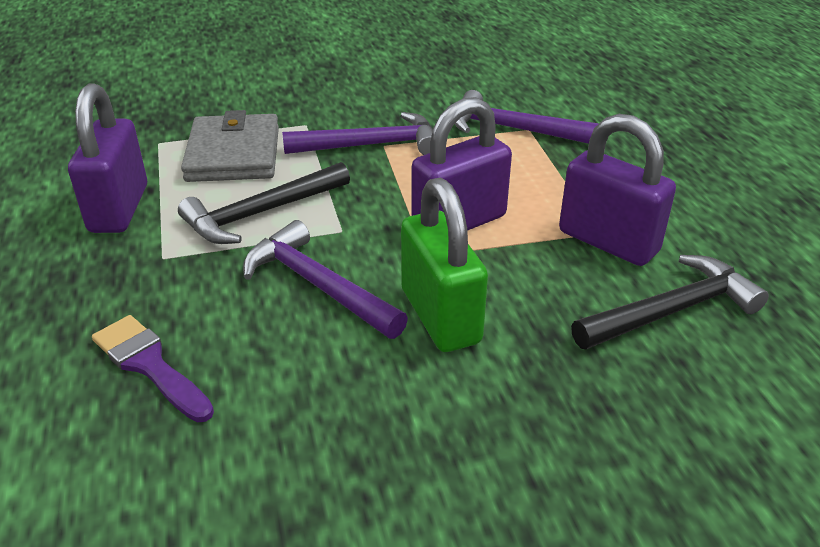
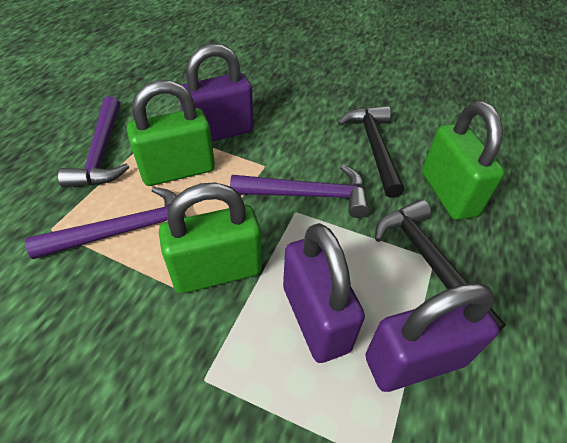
green padlock: [401,177,488,352] = 1 -> [127,80,215,186] [159,182,262,293] [422,101,505,220] = 3
grey wallet: [181,110,279,182] = 1 -> none = 0
purple brush: [92,315,214,422] = 1 -> none = 0

